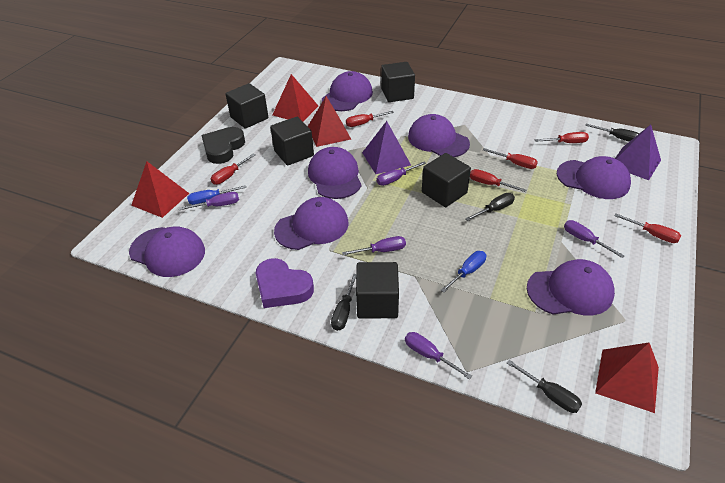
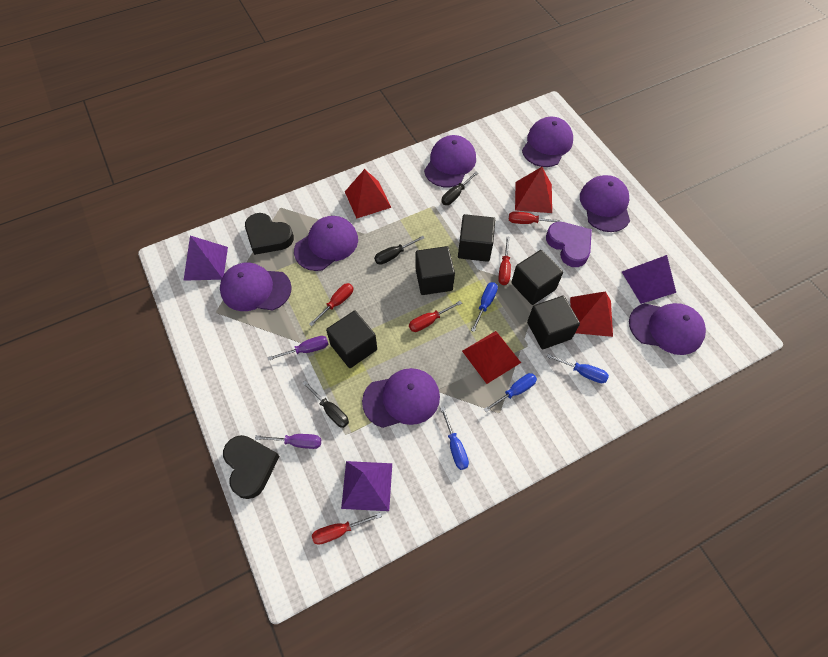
black heart: [201,127,245,164] = 1 -> [223,435,279,499] [245,213,294,255] = 2
black screwdriver: [331,274,356,331] [465,193,515,221] [507,360,582,413] [585,124,639,142] = 4 -> [302,381,349,428] [374,236,424,265] [441,172,478,205] = 3
blue screwdriver: [187,185,246,205] [440,251,486,293] = 2 -> [440,407,469,470] [471,282,498,332] [484,373,537,412] [547,354,609,383] = 4
purple pyramid: [362,121,411,174] [615,124,661,180] = 2 -> [183,236,228,281] [341,461,392,511] [622,255,676,304] = 3
purple screwdriver: [179,192,239,210] [342,236,406,256] [377,162,426,186] [405,332,472,379] [564,220,625,258] = 5 -> [255,434,321,449] [267,336,328,361] = 2
red screwdriver: [211,153,255,185] [346,111,394,127] [470,169,526,192] [483,148,538,169] [535,132,589,143] [614,213,681,243] = 6 -> [309,283,353,326] [312,513,382,545] [409,301,462,332] [498,237,511,285] [509,211,564,224] = 5

